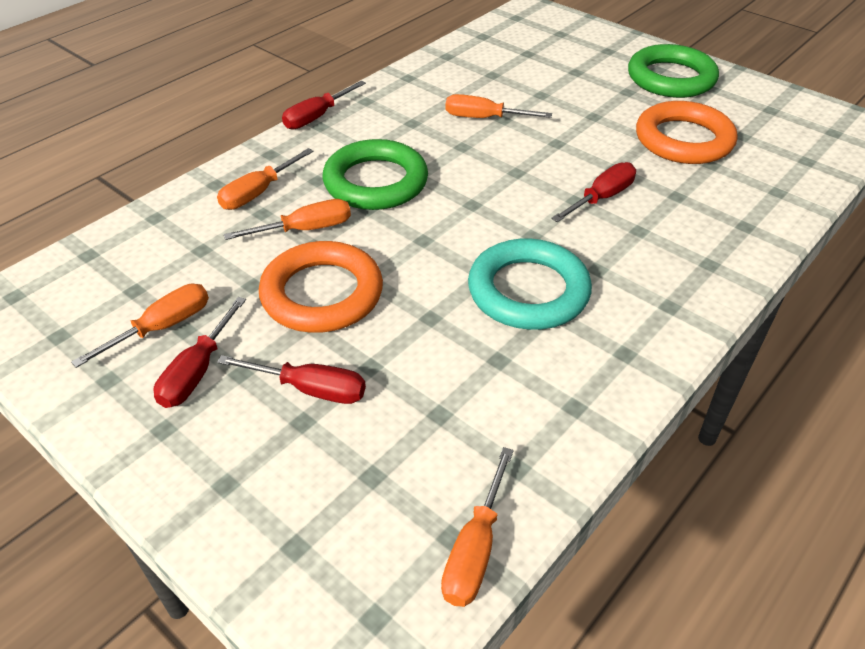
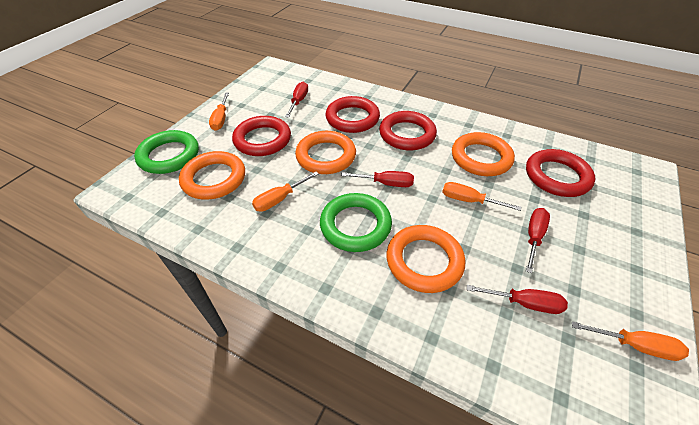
orange ring: [259,241,383,333] [636,101,737,164] = 2 -> [179,151,245,200] [295,131,356,174] [386,225,465,293] [452,132,515,176] = 4
orange screwdriver: [71,284,209,368] [217,148,314,210] [224,199,351,240] [441,447,514,607] [445,94,552,118] = 5 -> [209,93,229,131] [252,172,318,212] [442,182,521,211] [572,321,689,361] = 4
red ring: none = 0 -> [232,116,291,156] [325,96,380,133] [379,111,437,150] [526,149,595,197] = 4
turquoise ring: [468,238,592,330] = 1 -> none = 0

